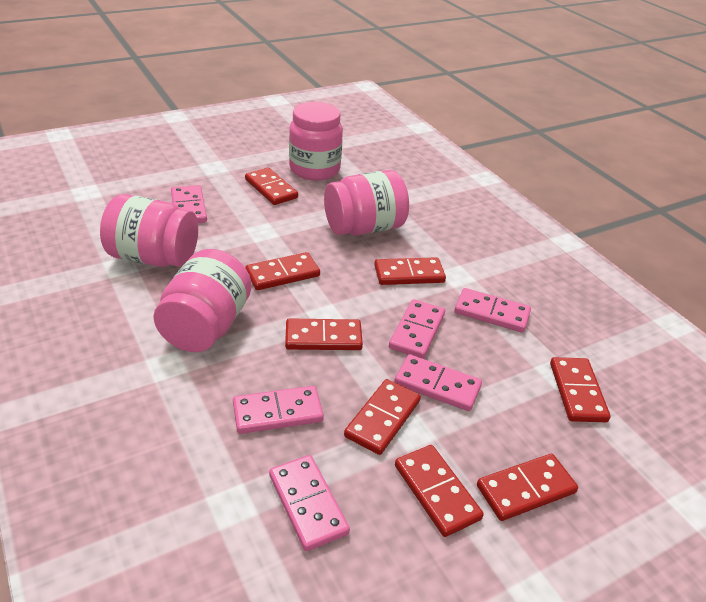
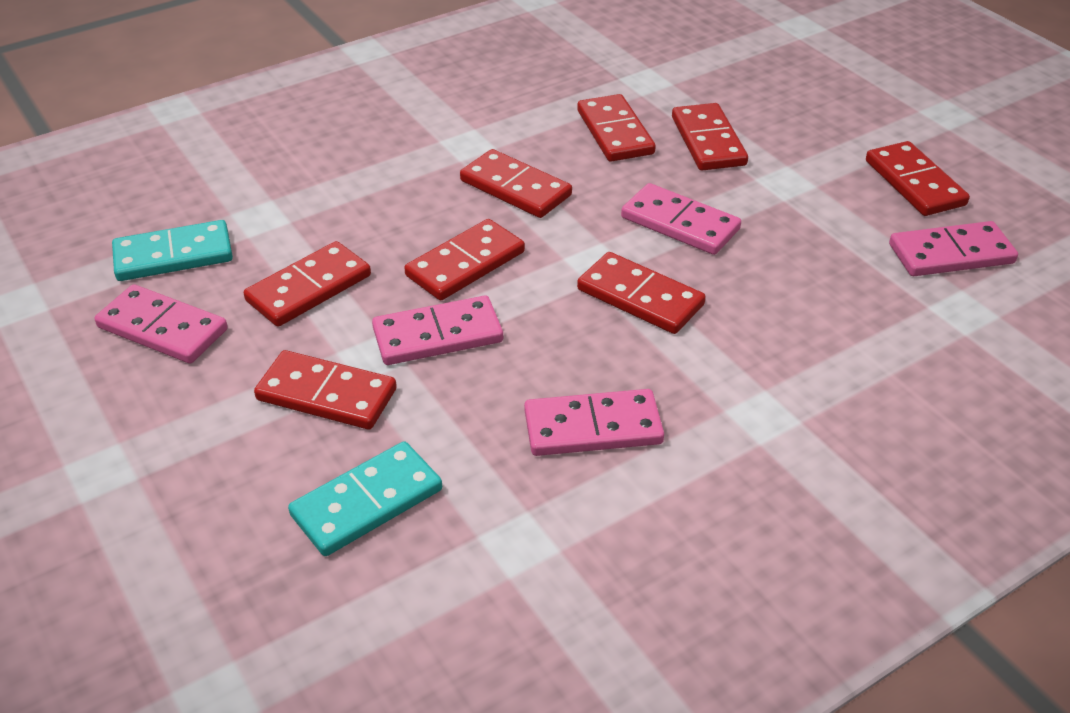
pink domino: [171,185,207,223] [233,386,324,434] [269,455,350,551] [389,299,445,359] [394,354,482,411] [454,288,531,333] = 6 -> [95,284,228,364] [372,296,503,365] [524,389,664,456] [621,183,741,255] [889,221,1018,276] = 5
pink jar: [100,194,198,267] [153,249,251,352] [289,102,343,181] [324,170,409,235] = 4 -> none = 0
turquoise domino: none = 0 -> [112,220,233,281] [288,441,442,556] = 2

